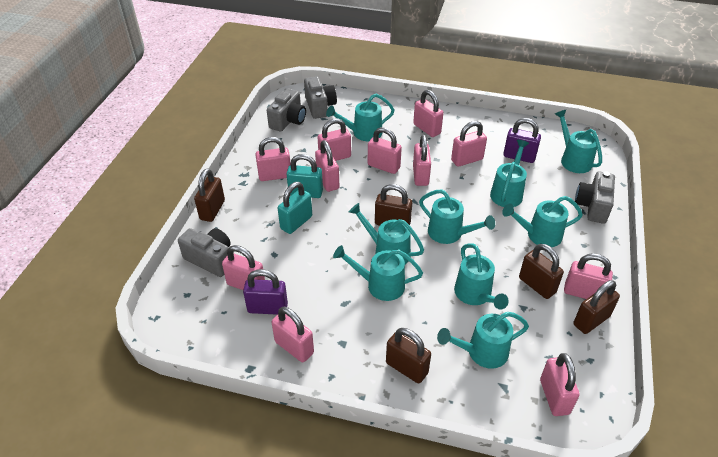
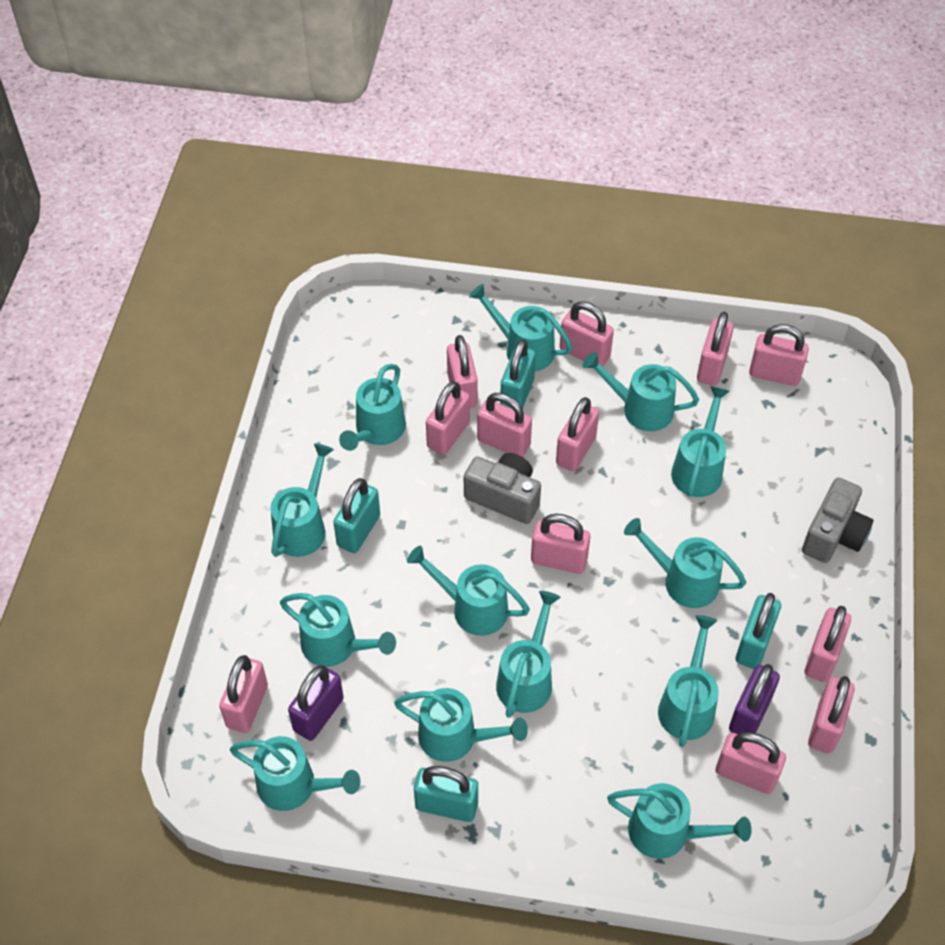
brown padlock: [194,168,225,222] [375,184,412,226] [386,328,431,383] [519,244,564,299] [574,280,620,334] = 5 -> none = 0
grey camera: [178,228,231,277] [267,88,306,132] [304,76,337,119] [575,171,615,224] = 4 -> [464,453,541,524] [802,477,873,563] = 2
pink padlock: [222,245,265,290] [255,137,291,181] [272,307,314,362] [315,140,339,192] [317,118,351,161] [368,127,402,174] [413,90,443,137] [413,135,431,186] [451,121,487,167] [540,353,580,416] [564,253,613,299] = 11 -> [219,655,268,733] [426,381,470,455] [447,335,477,408] [477,393,532,457] [531,514,590,574] [556,397,599,471] [560,301,614,367] [697,312,734,386] [716,732,786,794] [749,324,809,386] [805,606,851,682] [808,676,855,754] = 12
turquoise padlock: [278,182,312,234] [287,154,323,198] = 2 -> [333,478,380,553] [414,766,478,822] [500,339,536,409] [736,593,781,669] = 4
turquoise watering can: [326,94,395,141] [333,245,423,301] [349,203,424,264] [419,189,495,244] [437,312,529,369] [454,243,509,310] [490,140,529,207] [502,196,583,247] [555,110,602,173] = 9 -> [230,736,360,811] [270,443,334,557] [280,593,396,667] [339,364,406,451] [394,688,528,762] [407,546,530,636] [469,284,573,371] [496,591,561,718] [583,352,699,431] [607,783,751,859] [624,518,746,608] [658,615,719,747] [671,386,729,497] = 13

